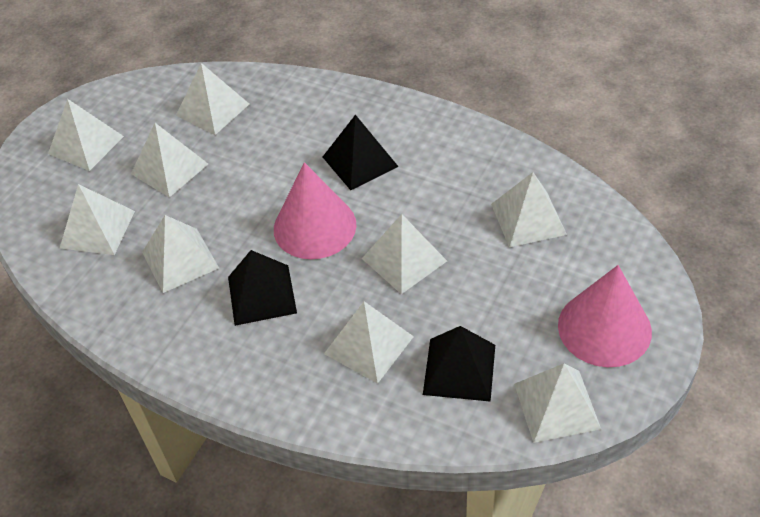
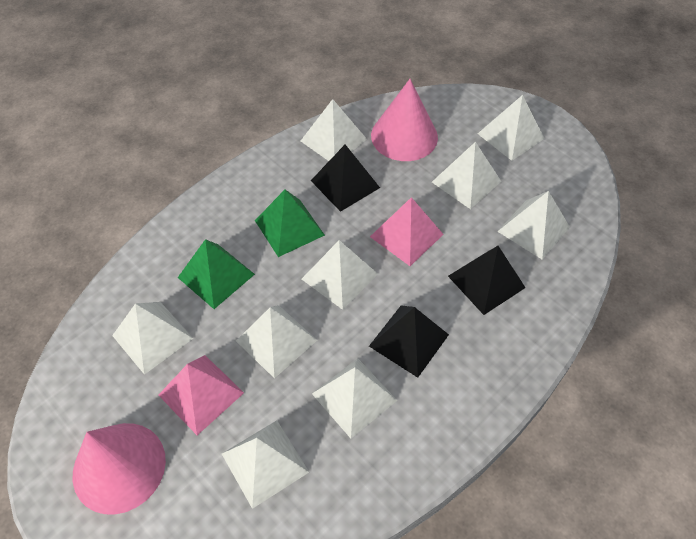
green pyramid: none = 0 -> [178,239,255,309] [255,190,325,257] = 2
pink pyramid: none = 0 -> [158,355,244,435] [370,197,444,266] = 2

